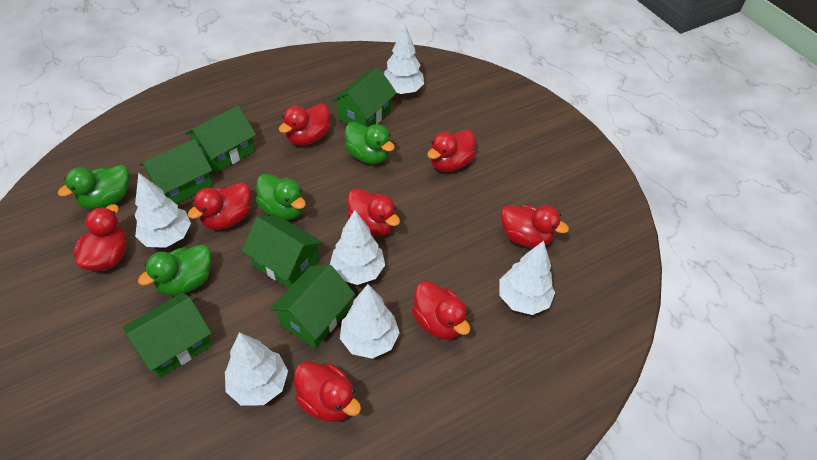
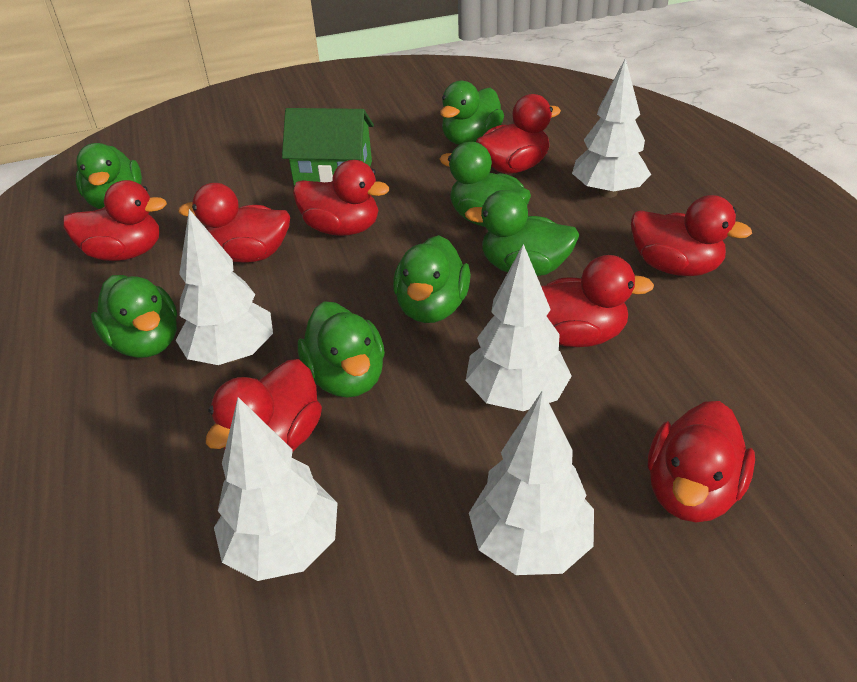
green duck: [58,164,129,209] [138,244,211,296] [256,174,306,220] [345,122,395,164] = 4 -> [76,143,142,209] [91,275,177,358] [298,301,385,398] [393,235,471,323] [440,80,504,145] [440,142,531,227] [465,190,580,276] = 7
green house: [123,292,212,378] [139,139,213,204] [185,105,256,173] [242,216,323,288] [270,265,355,348] [331,67,397,127] = 6 -> [282,108,374,187] = 1
white tree: [135,172,191,248] [225,332,288,406] [330,210,385,285] [340,284,400,359] [384,24,424,94] [499,241,555,315] = 6 -> [176,209,273,365] [214,397,338,581] [466,244,572,411] [469,390,594,575] [572,58,651,198] = 5

